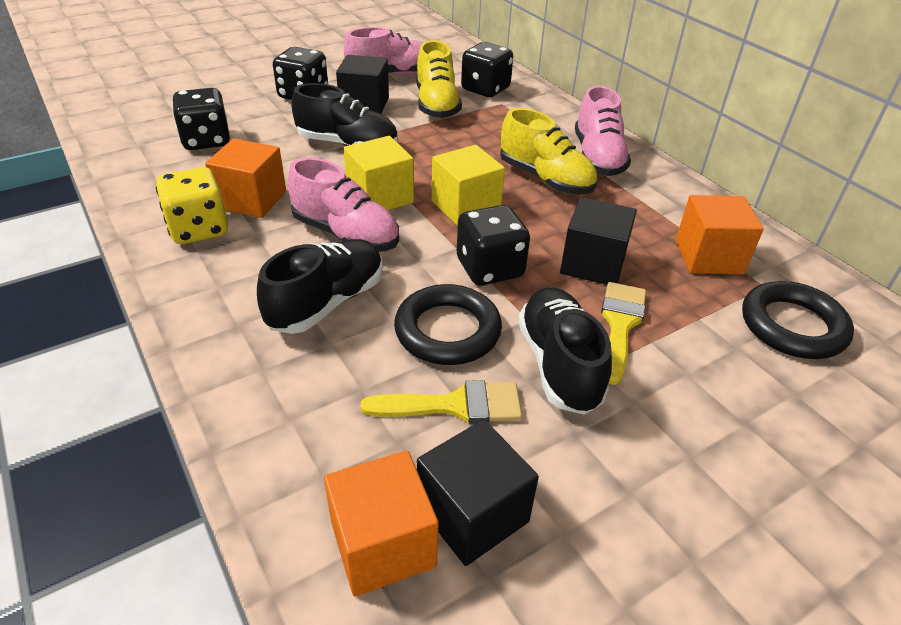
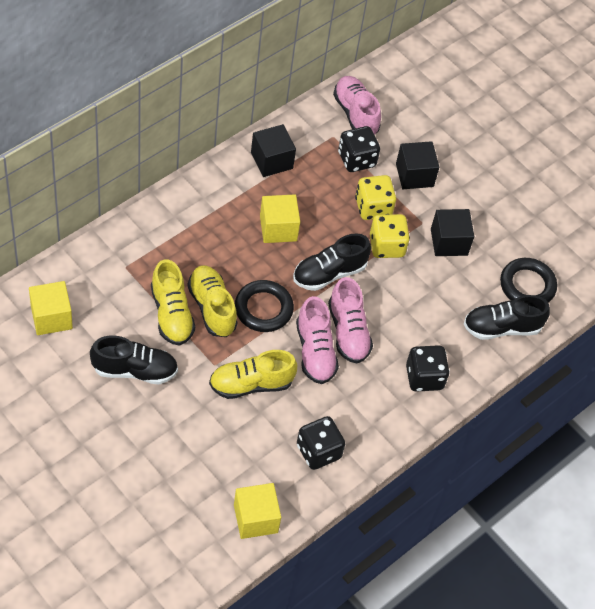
black dice: [172,88,230,150] [273,47,328,100] [457,205,530,285] [461,42,513,97] = 4 -> [297,416,345,470] [338,126,380,172] [406,345,450,392] = 3
orange cube: [205,138,286,218] [324,450,439,597] [676,195,764,274] = 3 -> none = 0
yellow brush: [361,380,522,424] [601,282,646,385] = 2 -> none = 0
yellow cube: [343,136,414,210] [432,145,505,226] = 2 -> [29,281,73,335] [234,483,281,539] [260,194,300,243] = 3
yellow dice: [156,167,228,244] = 1 -> [355,175,396,220] [370,214,410,258] = 2
yellow shoe: [416,40,462,118] [500,108,597,194] = 2 -> [151,259,195,346] [188,265,238,337] [209,350,297,399] = 3

